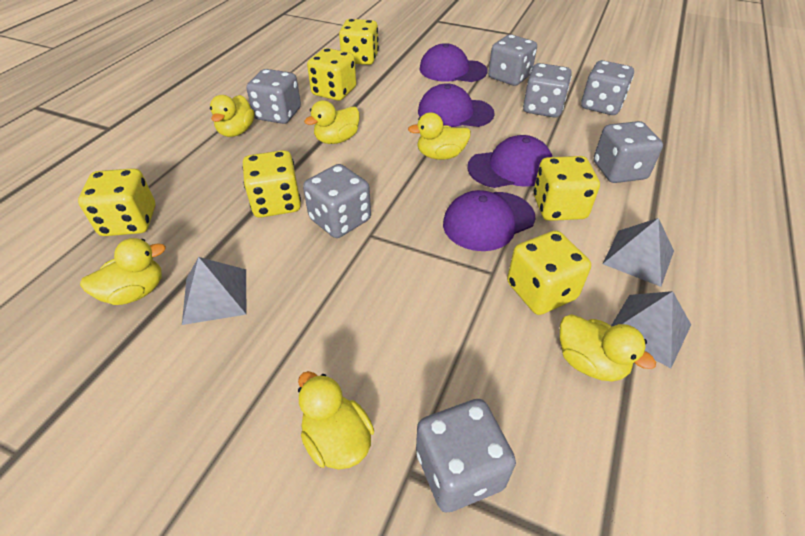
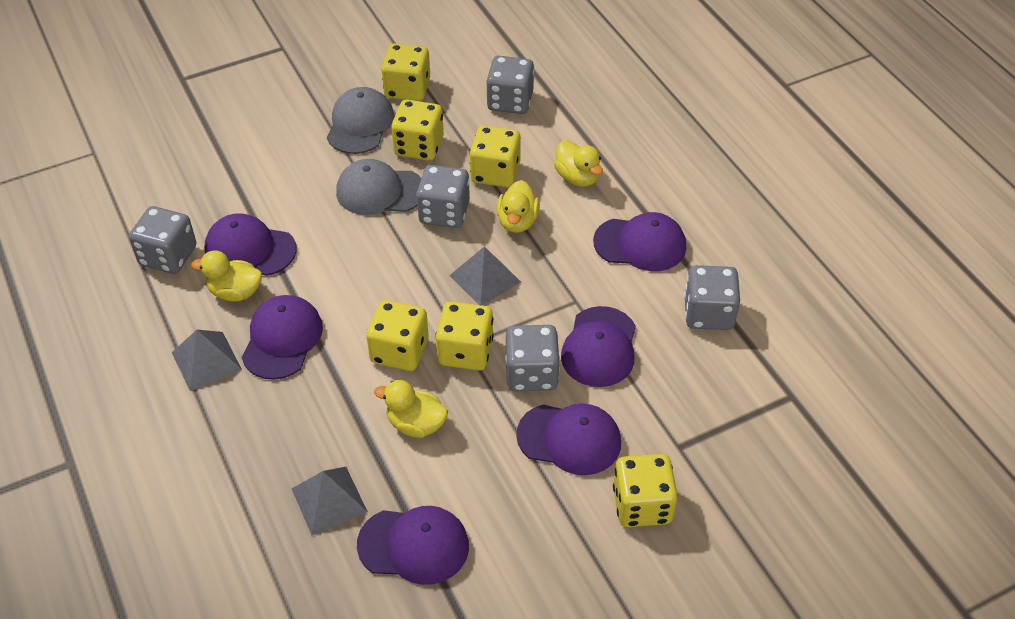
grey cap: none = 0 -> [327,87,394,154] [336,159,421,215] = 2
grey dice: [246,69,301,124] [303,164,371,238] [416,399,516,513] [488,35,537,86] [523,63,572,118] [581,60,634,115] [594,121,663,183] = 7 -> [129,206,196,274] [416,165,470,228] [486,56,534,114] [505,325,560,392] [684,265,740,330] = 5
purple cap: [418,83,495,127] [419,43,487,82] [443,190,535,251] [467,135,552,188] = 4 -> [205,213,297,276] [242,295,323,380] [357,506,469,585] [516,404,621,475] [561,306,636,387] [593,212,686,271] = 6
yellow duck: [80,238,166,305] [210,95,255,137] [298,371,374,470] [304,100,360,144] [408,112,471,160] [560,314,656,381] = 6 -> [191,251,262,302] [374,380,448,438] [496,180,540,233] [554,140,603,187] = 4

